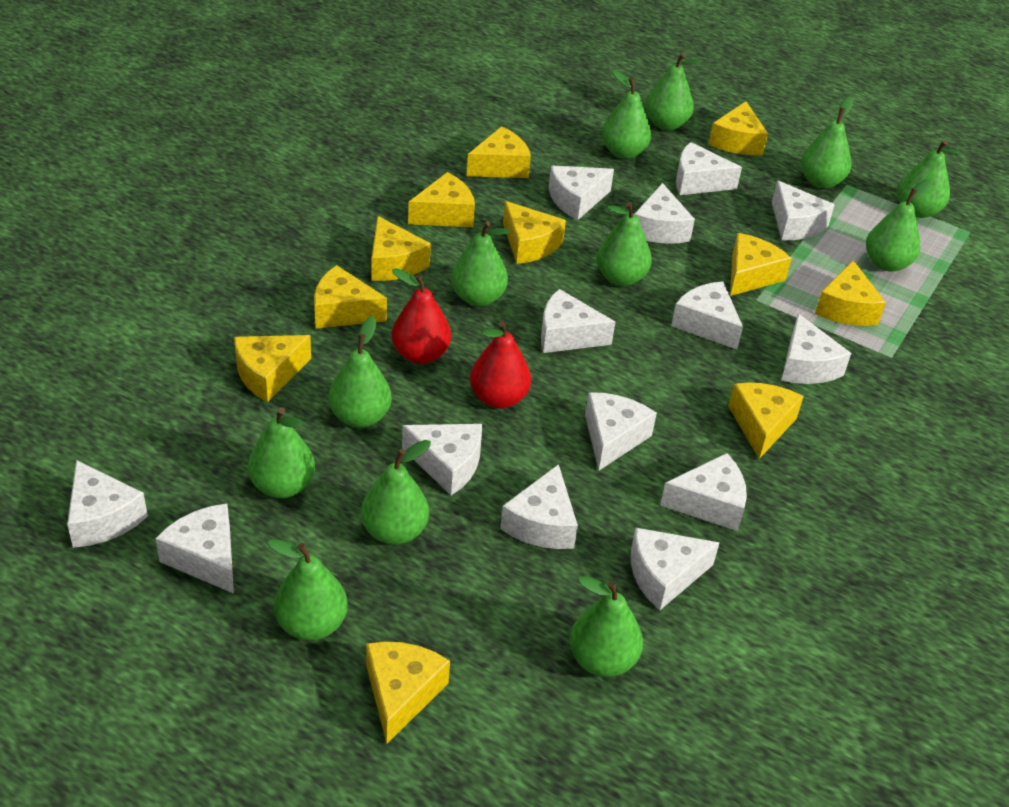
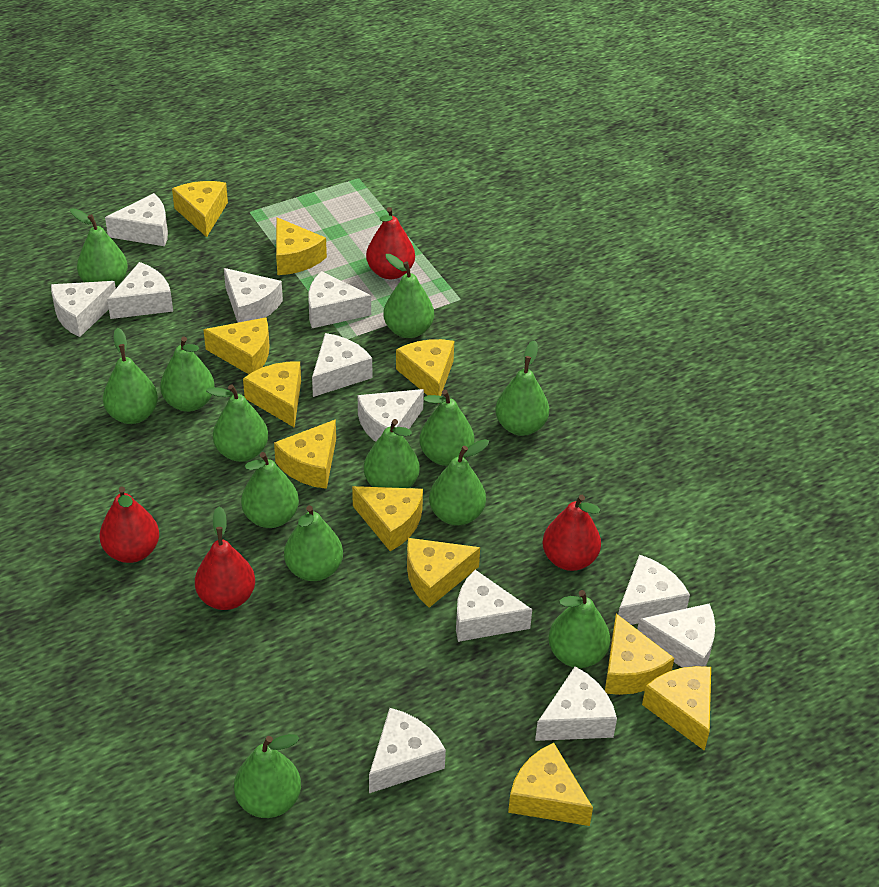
green pear: [248,407,315,498] [267,539,348,641] [329,316,392,428] [361,440,431,545] [451,221,510,306] [569,576,643,677] [597,202,652,286] [602,70,651,159] [646,53,702,130] [801,97,853,188] [866,180,931,272] [898,140,960,218] = 12 -> [70,208,128,287] [103,328,158,424] [160,337,215,412] [206,384,268,462] [234,734,301,818] [241,452,299,528] [284,505,343,581] [364,419,420,488] [383,254,434,338] [419,389,474,466] [429,439,489,526] [495,340,549,436] [548,590,610,668] = 13
red pear: [392,268,451,364] [470,321,531,409] = 2 -> [100,487,159,563] [195,507,255,610] [366,207,415,279] [542,495,601,571] = 4
white cheese: [67,460,148,548] [155,504,234,594] [402,424,482,495] [500,464,578,549] [541,289,615,353] [549,166,614,220] [585,392,657,470] [631,528,720,610] [635,183,695,244] [660,453,747,531] [671,281,743,350] [676,142,742,195] [772,180,835,240] [781,313,851,384] = 14 -> [51,281,116,337] [105,193,168,246] [107,262,173,319] [224,268,283,323] [308,271,371,328] [312,333,372,397] [358,389,424,442] [369,708,446,793] [456,570,532,642] [535,667,617,741] [618,554,690,625] [637,604,715,668] = 12

